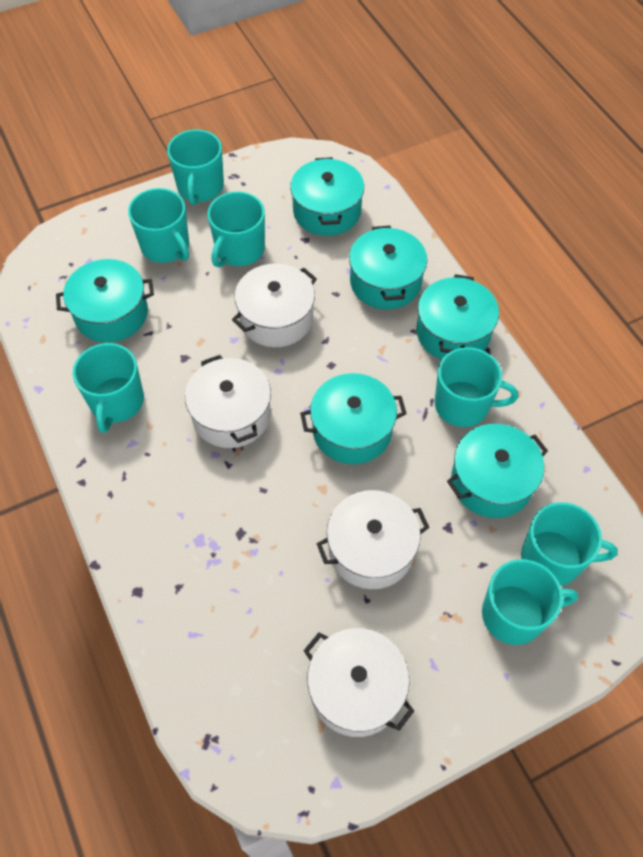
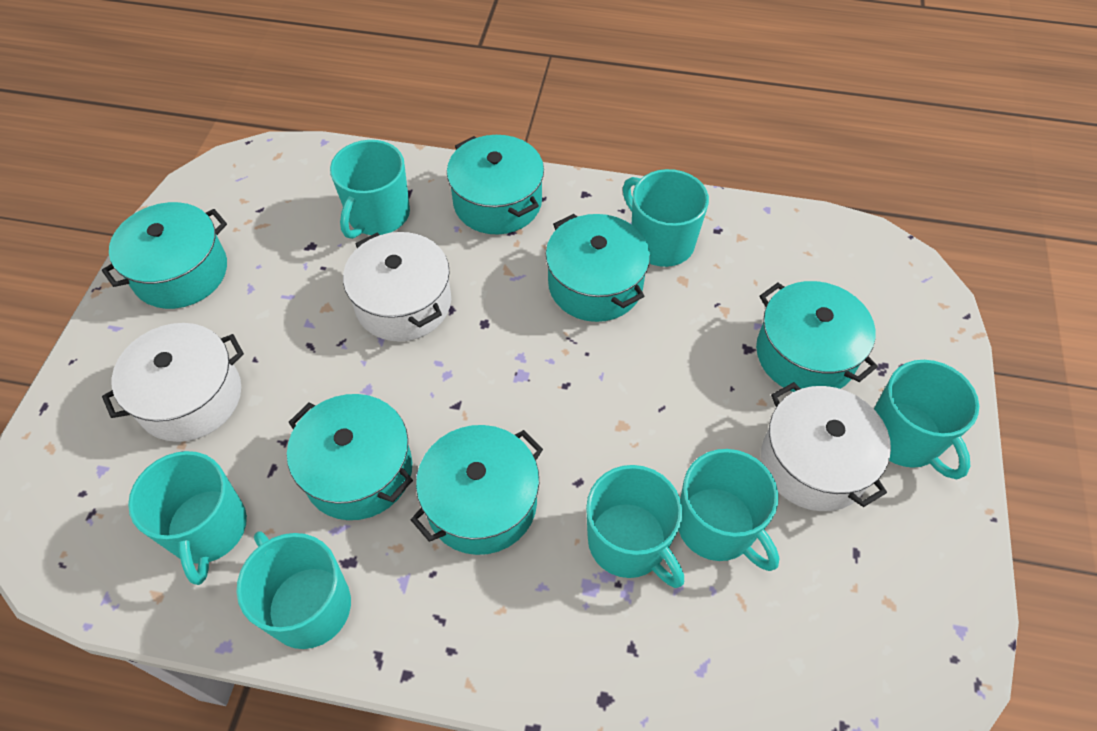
white pot: [185,355,271,448] [232,263,317,347] [303,628,414,737] [317,490,430,589] = 4 -> [102,323,244,442] [343,232,451,342] [761,382,891,511] = 3

